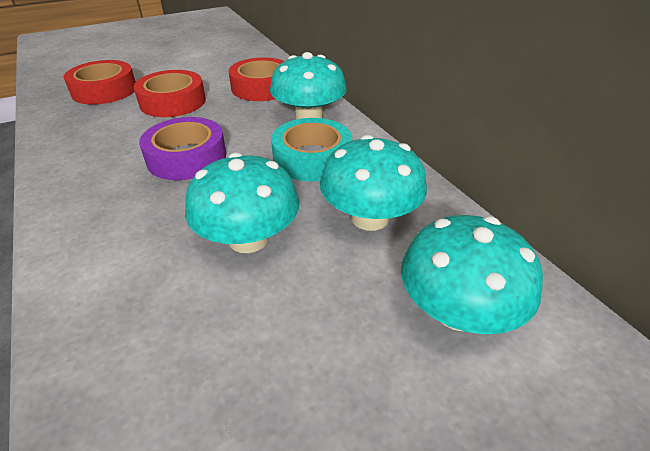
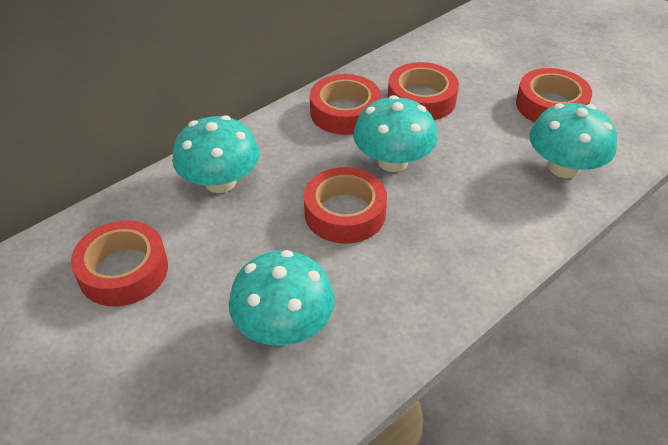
purple tape: [139,117,226,180] = 1 -> none = 0
red tape: [63,60,136,105] [134,70,206,117] [229,58,284,101] = 3 -> [71,220,168,306] [304,167,387,244] [310,74,381,135] [388,62,459,120] [516,68,592,123] = 5
turquoise tape: [271,118,352,181] = 1 -> none = 0

